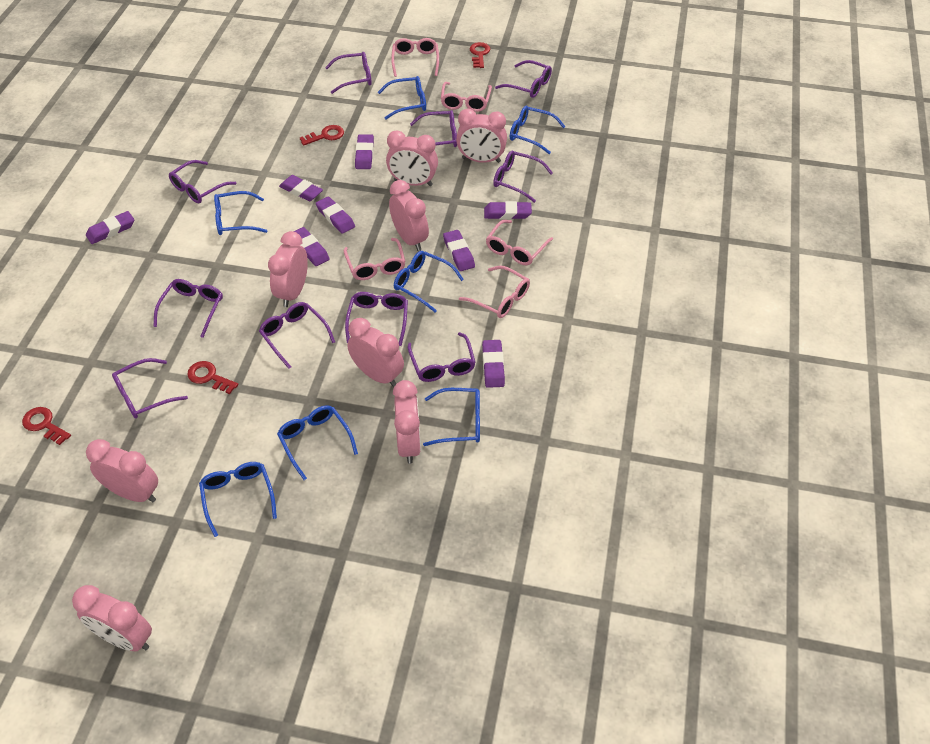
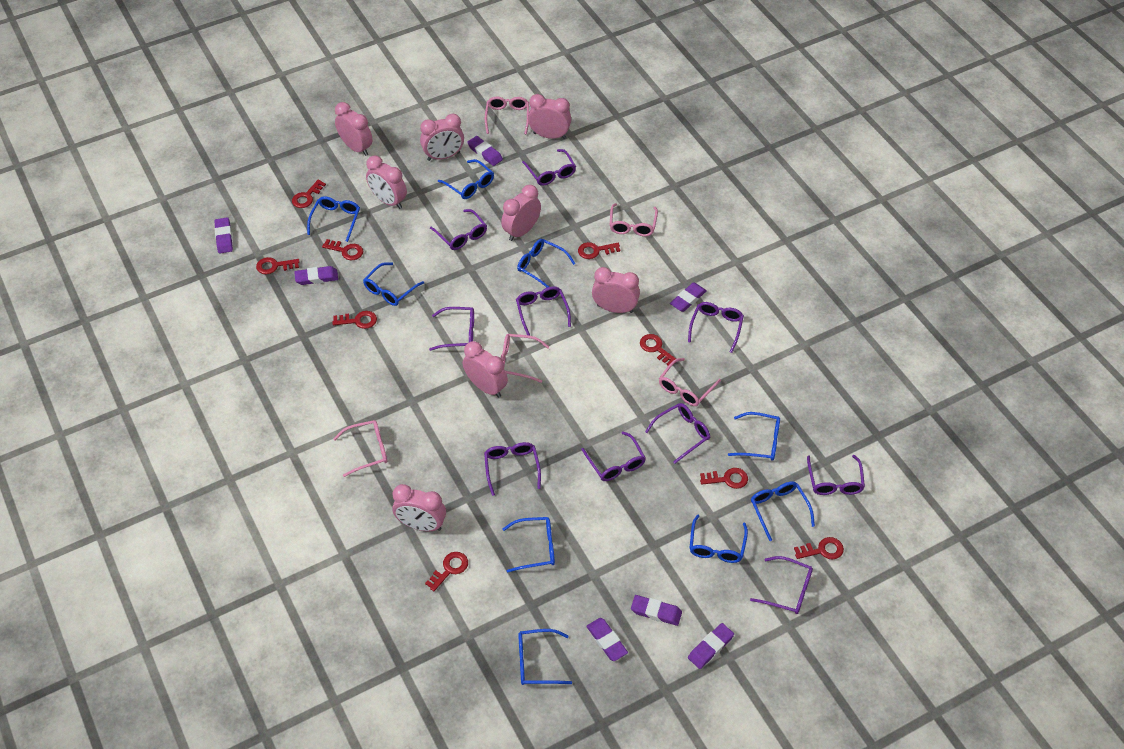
blue glasses: [199,462,277,537] [214,191,267,235] [277,405,358,480] [378,76,426,119] [394,251,464,312] [423,388,480,446] [510,106,566,154] = 7 -> [307,196,360,242] [363,262,424,306] [438,159,494,199] [502,517,555,573] [517,239,576,288] [518,629,572,685] [690,514,748,563] [728,412,780,461] [751,481,815,541] = 9
purple eraser: [86,211,134,244] [279,175,323,201] [293,227,330,266] [316,196,355,234] [355,134,374,169] [443,230,475,271] [482,340,505,388] [484,201,532,219] = 8 -> [214,217,233,254] [294,266,338,285] [467,136,503,166] [586,618,628,661] [631,595,682,626] [670,282,707,312] [688,623,734,669] = 7
red key: [22,407,71,445] [187,361,238,394] [300,125,344,146] [470,42,491,68] = 4 -> [256,257,299,274] [292,180,326,208] [322,239,363,260] [332,311,377,329] [425,552,468,591] [578,242,620,259] [640,334,676,366] [700,468,748,489] [794,537,844,559] = 9

